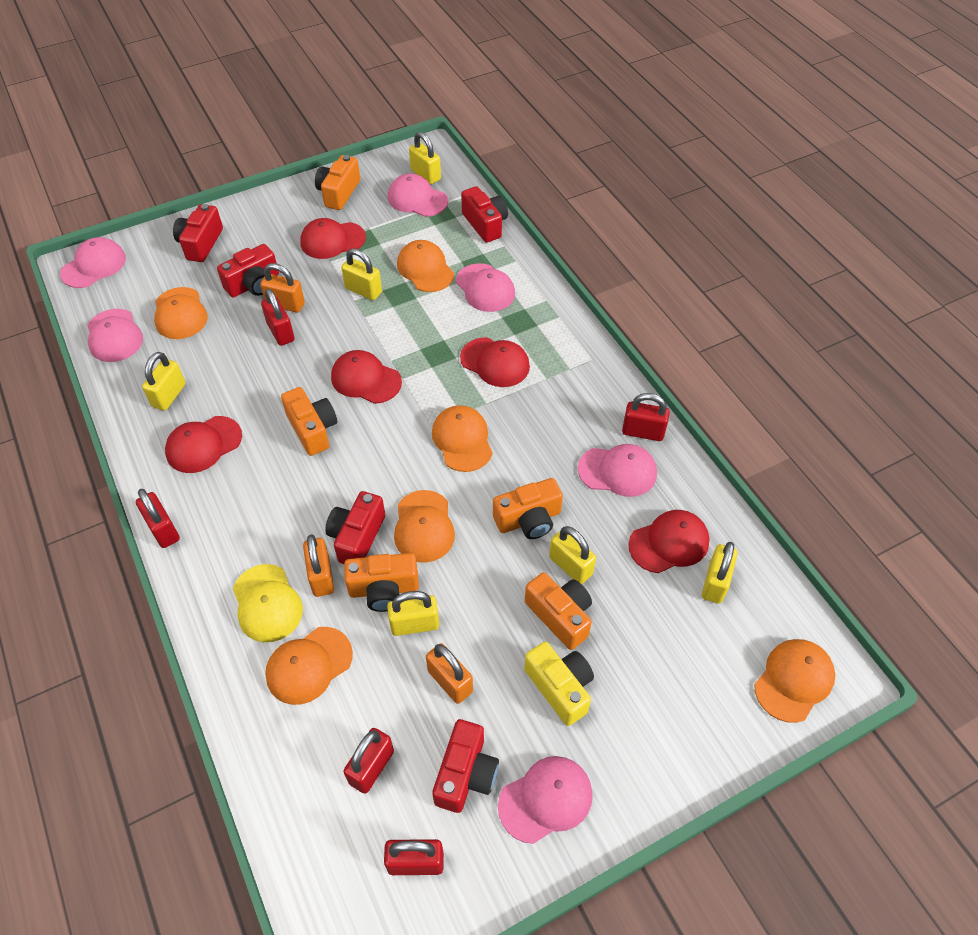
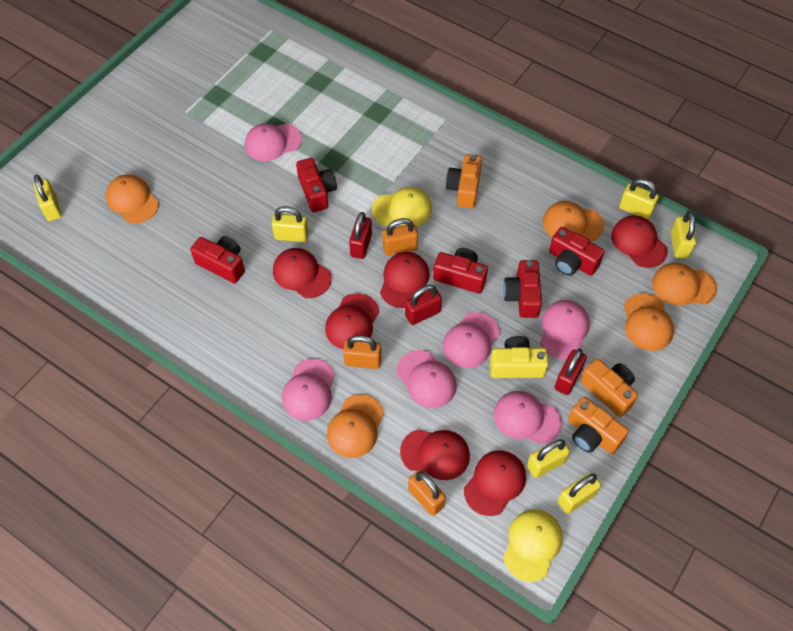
orange camera: [281,387,337,456] [315,155,360,210] [344,553,419,612] [493,478,563,539] [525,572,592,650] = 5 -> [446,154,482,208] [568,397,629,454] [580,359,638,417] = 3
orange cap: [154,287,208,339] [265,627,353,705] [394,490,455,563] [397,240,454,292] [432,405,493,472] [754,639,835,723] = 6 -> [106,175,159,224] [327,394,384,458] [543,201,604,241] [624,293,674,351] [652,263,717,306] = 5
red cap: [165,416,242,473] [300,218,366,259] [331,350,402,404] [460,338,530,387] [628,510,710,573] = 5 -> [273,248,332,298] [325,293,379,349] [380,252,430,308] [400,430,470,480] [464,451,526,516] [611,215,668,268] = 6
red padlock: [136,489,180,548] [261,289,295,346] [344,728,394,793] [384,839,444,875] [622,393,670,441] = 5 -> [349,212,372,259] [405,285,442,325] [555,349,587,395] = 3
yellow cap: [233,564,303,642] = 1 -> [372,187,432,226] [503,510,563,582] = 2

